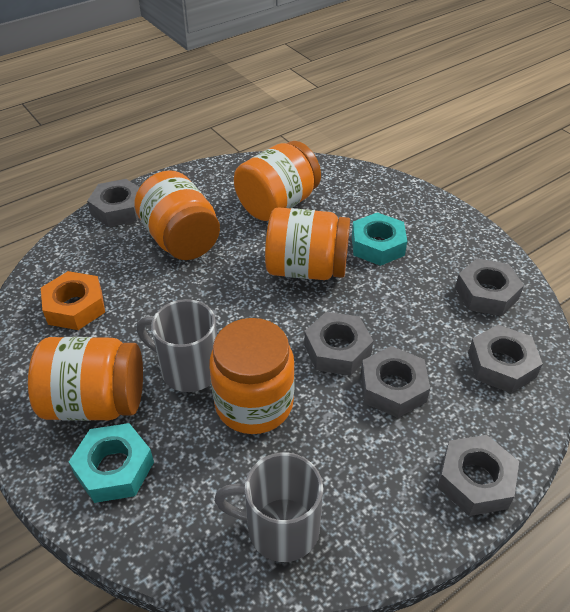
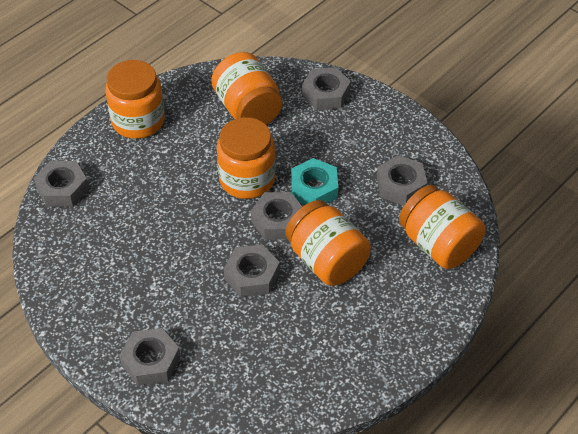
grey mug: [137,299,217,392] [214,452,323,562] = 2 -> none = 0
orange nut: [41,271,105,330] = 1 -> none = 0
turquoise nut: [69,423,154,503] [352,212,407,266] = 2 -> [291,158,338,205] = 1

